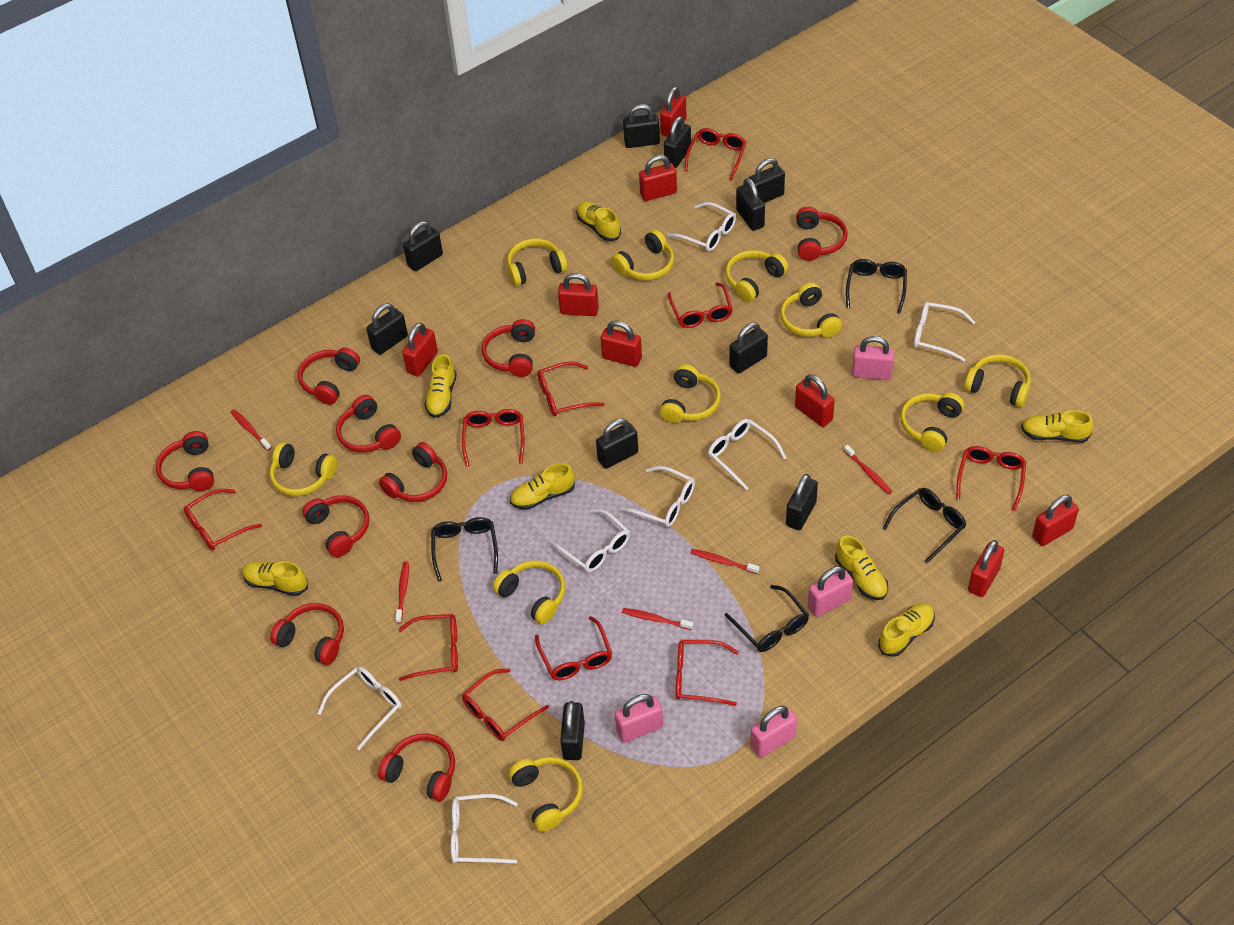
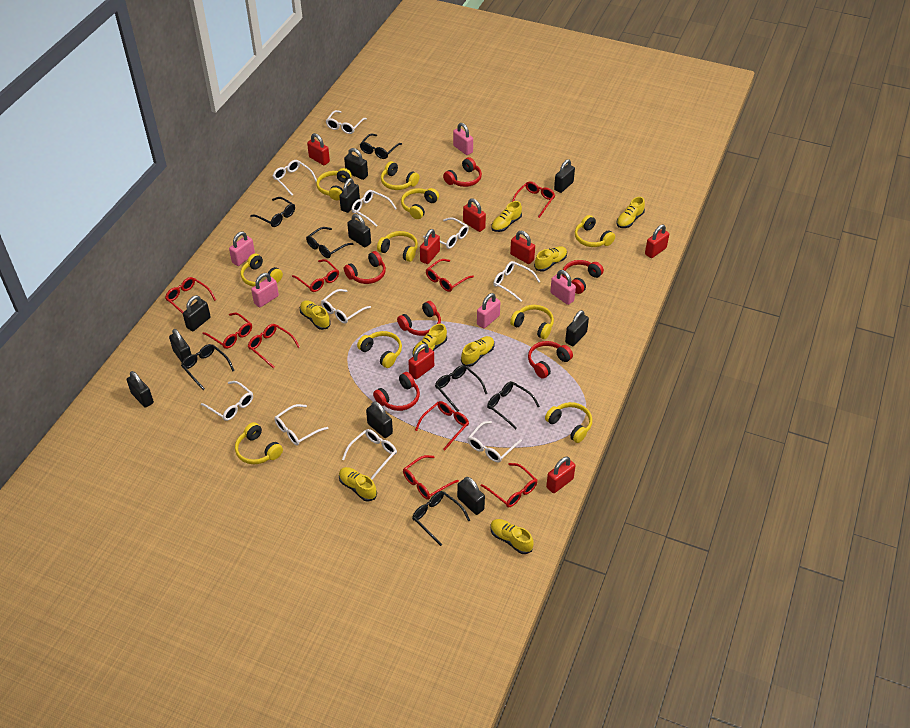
black glasses: [431,517,498,582] [724,585,809,652] [846,259,907,314] [883,488,966,563] = 4 -> [181,344,235,390] [250,197,295,227] [306,227,354,258] [360,134,402,159] [412,491,470,546] [435,365,488,412] [487,381,540,430] = 7
pink padlock: [615,694,663,743] [750,706,797,758] [808,566,853,617] [852,336,894,380] = 4 -> [229,232,255,266] [251,273,279,308] [453,123,473,155] [477,293,500,329] [550,270,576,305] = 5
red glasses: [184,489,262,551] [399,614,458,681] [462,409,525,467] [462,668,549,741] [535,616,612,680] [537,361,605,417] [668,282,733,328] [676,640,739,706] [684,128,747,181] [956,446,1026,511] = 10 -> [165,277,216,314] [203,312,252,349] [248,324,300,368] [292,259,339,292] [403,455,459,500] [415,401,469,450] [426,259,474,292] [481,463,537,508] [512,181,555,218] = 9
red headphones: [156,431,214,491] [270,603,344,665] [298,348,360,405] [302,495,369,557] [336,395,401,452] [378,734,455,801] [379,442,447,502] [482,319,535,377] [796,207,847,261] = 9 -> [344,251,386,284] [373,372,420,411] [397,301,441,336] [443,157,482,187] [528,341,573,378] [562,260,604,294] = 6
red padlock: [402,323,438,377] [558,273,599,316] [601,320,642,367] [639,155,677,201] [660,86,686,137] [795,374,835,427] [968,540,1004,597] [1032,495,1079,546] = 8 -> [307,133,330,165] [408,344,434,380] [420,229,440,264] [463,198,486,232] [510,231,535,264] [546,457,575,493] [645,225,669,258] = 7
red toothbrush: [231,409,271,451] [395,562,409,623] [622,608,693,630] [691,549,759,574] [844,445,892,494] = 5 -> none = 0
white glasses: [317,666,401,750] [451,794,518,864] [550,509,630,572] [619,466,695,527] [668,202,736,251] [708,419,787,490] [914,302,976,362] = 7 -> [201,381,253,421] [273,160,317,195] [274,404,329,446] [321,289,371,324] [326,110,367,134] [342,429,397,480] [352,190,397,227] [423,217,469,249] [468,421,522,462] [493,261,540,302] = 10
yellow shoe: [242,561,308,596] [424,354,457,418] [510,463,575,510] [576,201,621,241] [835,536,888,600] [878,603,935,657] [1021,410,1094,443] = 7 -> [300,300,331,330] [339,467,377,502] [413,324,447,356] [461,336,494,367] [490,519,534,554] [491,201,522,232] [534,246,567,272] [616,197,645,228] = 8

